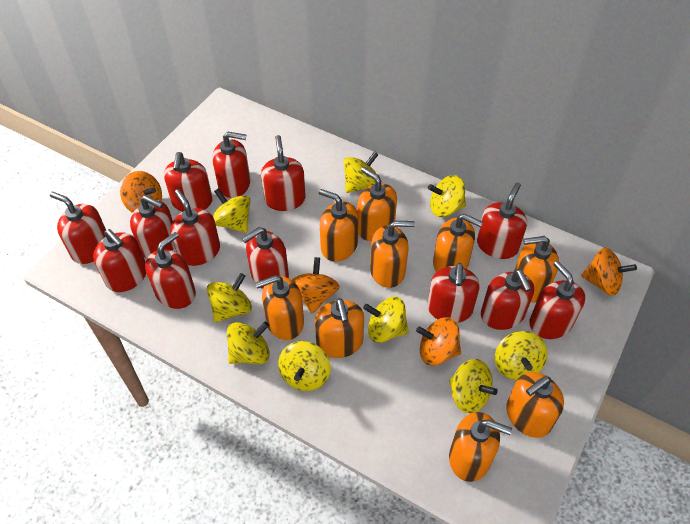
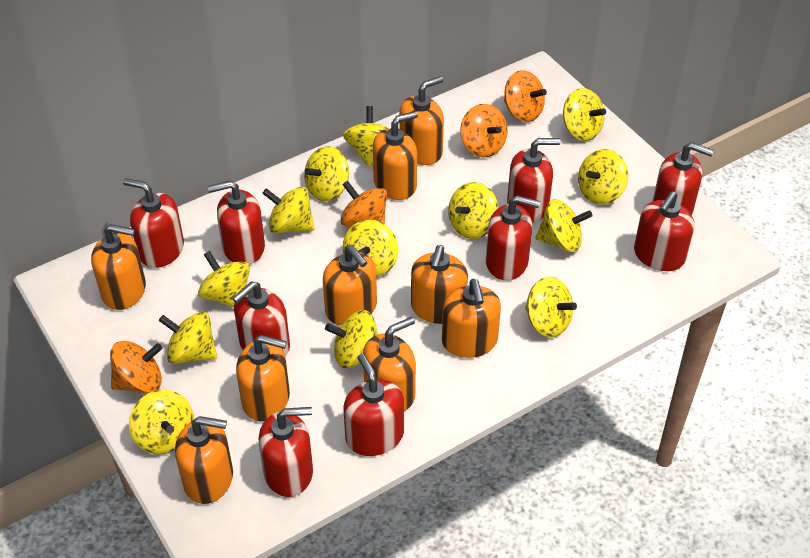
red soap dispenser: [50,192,106,264] [93,229,146,292] [130,195,175,259] [145,232,196,309] [164,152,213,212] [170,189,220,266] [212,132,251,198] [242,227,289,289] [261,135,305,211] [427,263,480,323] [477,182,527,259] [481,269,534,330] [529,261,585,339] = 13 -> [123,178,184,268] [207,181,265,265] [232,281,290,357] [259,407,313,497] [344,354,404,456] [486,195,540,280] [507,138,561,223] [634,191,694,271] [653,142,714,215] = 9
yellow spinning top: [206,273,252,323] [213,188,251,233] [227,321,270,364] [278,341,331,391] [343,151,379,193] [363,297,409,343] [428,175,466,217] [449,359,498,413] [495,331,547,380] = 9 -> [129,390,194,454] [159,312,217,364] [198,251,250,307] [262,187,314,233] [304,146,349,201] [325,310,378,368] [343,106,390,167] [343,220,399,277] [448,182,499,239] [525,277,577,337] [536,199,592,252] [563,88,606,141] [578,149,628,204] = 13

